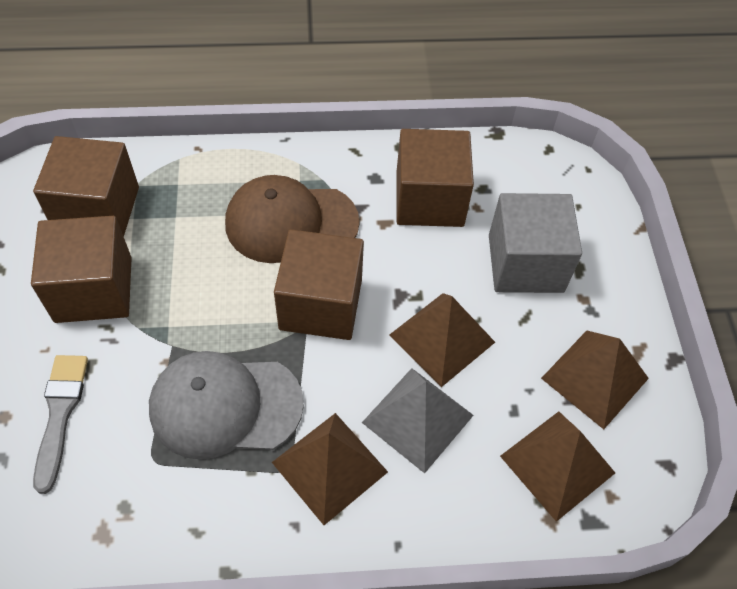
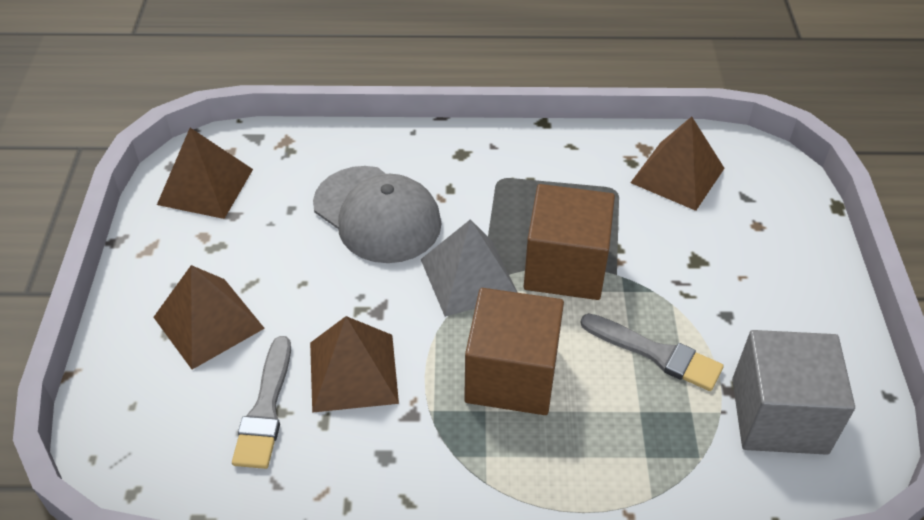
brown cap: [225,175,360,263] = 1 -> none = 0
brown cube: [31,216,132,323] [33,136,139,237] [274,229,364,340] [396,129,474,227] = 4 -> [464,288,564,415] [524,184,615,300] = 2
grey brush: [33,355,88,494] = 1 -> [232,336,291,469] [580,313,723,391] = 2

